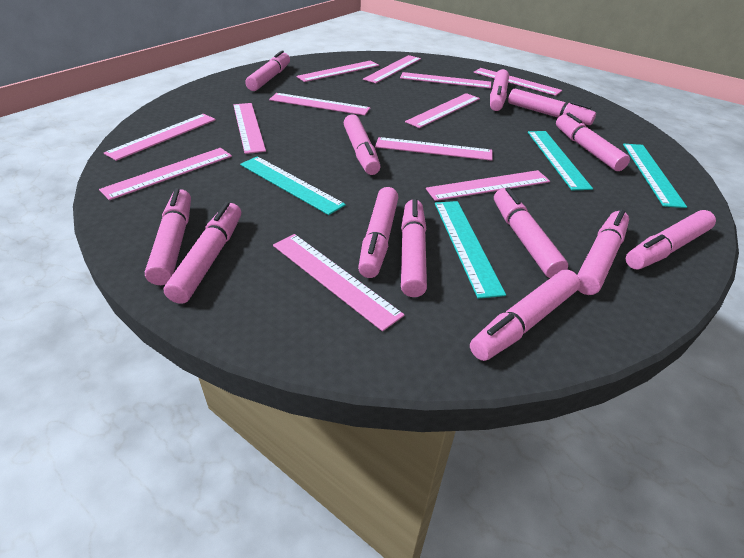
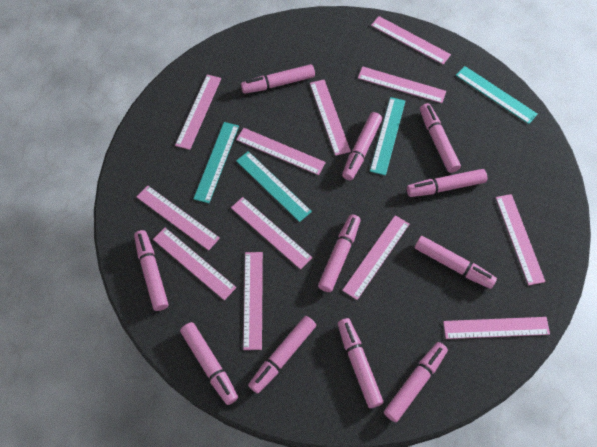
pink marker: [145,188,191,285] [164,202,241,304] [245,50,290,91] [344,114,380,175] [358,187,398,278] [401,199,427,297] [470,270,580,361] [490,69,509,111] [494,187,568,278] [508,89,596,125] [556,113,630,171] [577,210,629,295] [626,210,716,269] = 13 -> [134,230,168,311] [180,322,238,405] [241,64,315,94] [248,316,316,394] [318,214,361,292] [338,318,384,408] [342,112,382,180] [384,342,448,422] [407,169,487,197] [415,236,497,289] [420,103,461,173] = 11

